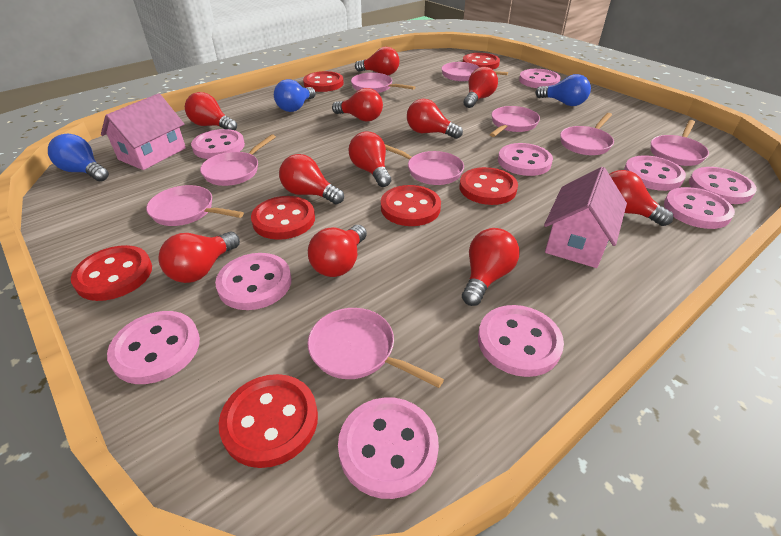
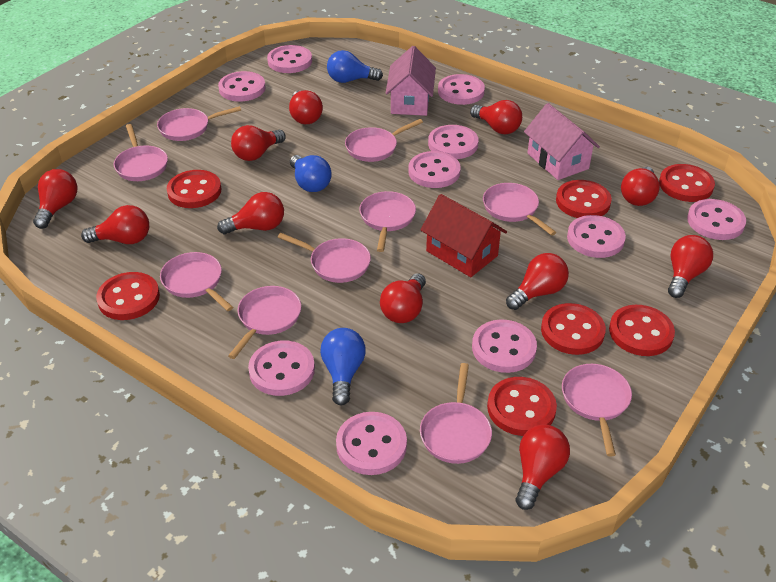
pink pan: [146,185,244,226] [200,134,276,186] [308,308,444,388] [351,73,416,93] [385,144,464,185] [441,62,508,81] [490,106,540,137] [560,113,614,155] [651,120,709,166] = 9 -> [114,124,168,181] [157,106,241,141] [160,252,233,311] [228,286,301,359] [278,233,371,283] [345,119,423,162] [359,191,416,252] [420,363,492,464] [483,183,556,236] [562,364,632,456] = 10
red house: none = 0 -> [421,194,507,277] = 1

